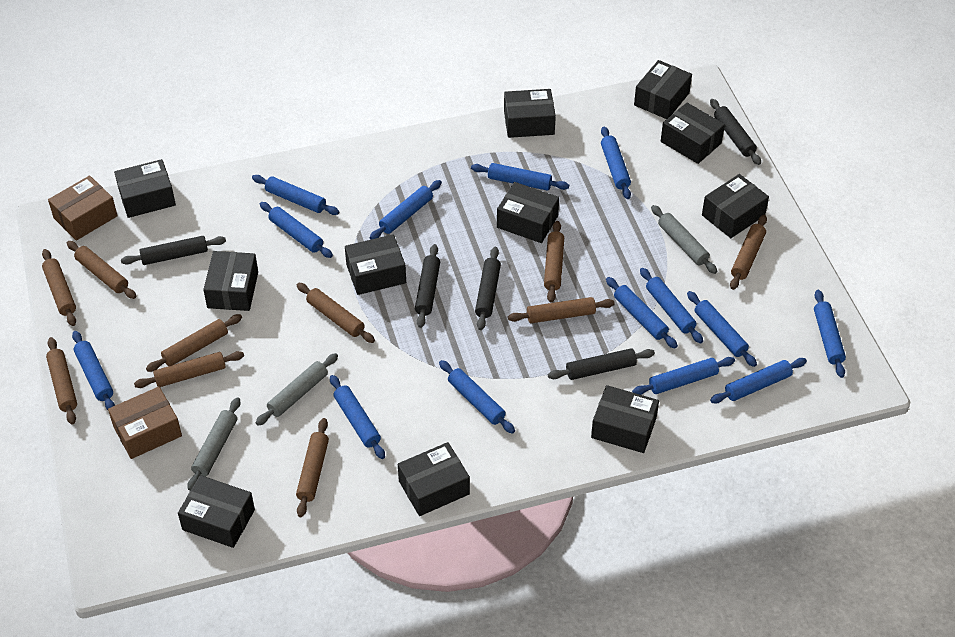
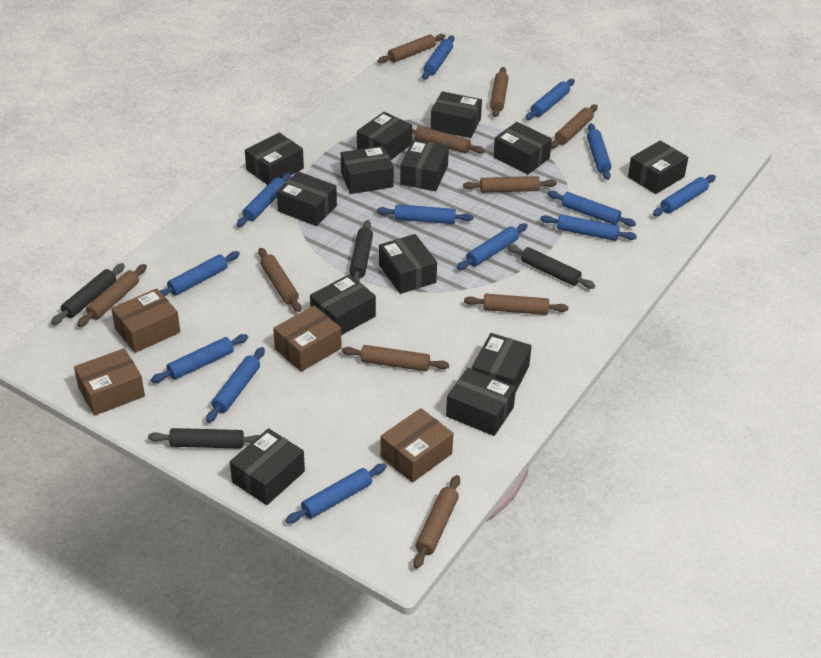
black box: [114,159,176,218] [178,475,255,548] [203,251,258,311] [345,234,406,295] [398,442,470,516] [497,182,559,243] [504,89,556,138] [591,385,659,453] [634,60,692,119] [661,103,725,164] [702,174,769,238] = 11 -> [230,428,305,505] [245,133,304,185] [277,171,337,226] [310,274,376,335] [341,146,394,194] [357,112,412,160] [379,234,437,294] [400,139,449,191] [430,91,482,138] [446,368,516,436] [472,333,532,393] [493,122,552,174] [628,140,688,194] = 13
black rolling pin: [121,236,226,265] [415,244,440,328] [475,247,501,330] [548,348,655,380] [710,99,761,165] = 5 -> [51,263,125,325] [148,428,260,449] [349,220,373,282] [508,245,595,289] = 4
blue rolling pin: [72,331,115,410] [252,175,339,215] [260,202,333,258] [330,375,385,459] [370,180,442,239] [439,360,515,434] [471,163,569,191] [601,127,631,199] [606,277,678,348] [632,357,735,395] [640,268,703,344] [687,291,757,367] [710,358,807,403] [814,290,846,378] = 14 -> [151,334,248,383] [159,251,240,297] [206,347,265,423] [237,172,291,227] [285,464,387,524] [377,204,473,224] [422,35,454,80] [457,223,528,270] [526,79,575,120] [540,214,637,241] [548,191,636,227] [587,124,611,180] [653,175,716,216] = 13
brown box: [48,176,118,240] [108,387,182,459] = 2 -> [74,348,145,416] [111,288,180,353] [273,306,342,372] [380,408,453,483] = 4
grey rolling pin: [187,397,240,491] [256,353,338,426] [651,205,717,274] = 3 -> none = 0

